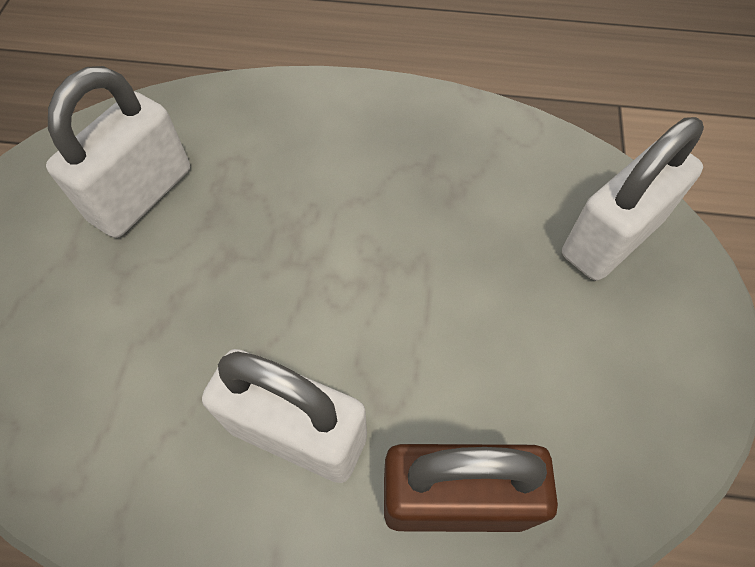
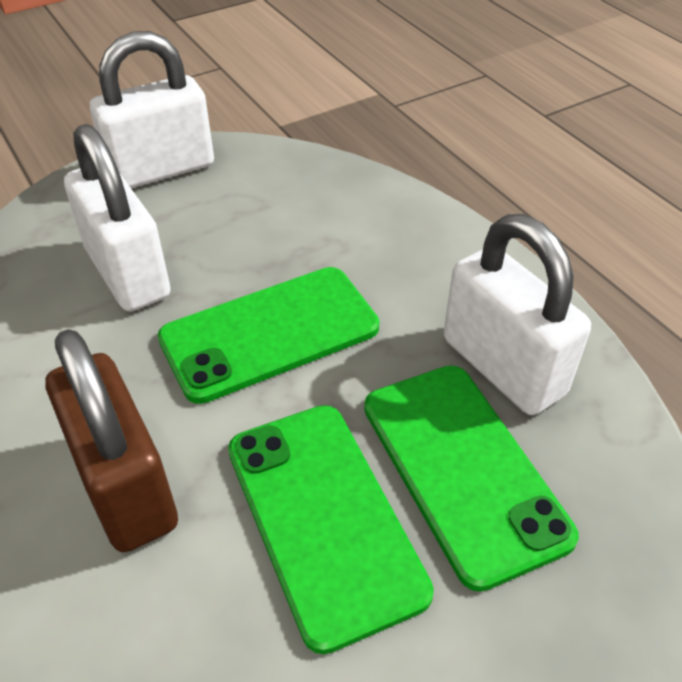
green phone: none = 0 -> [158,267,380,404] [228,405,434,654] [364,365,579,592] = 3

